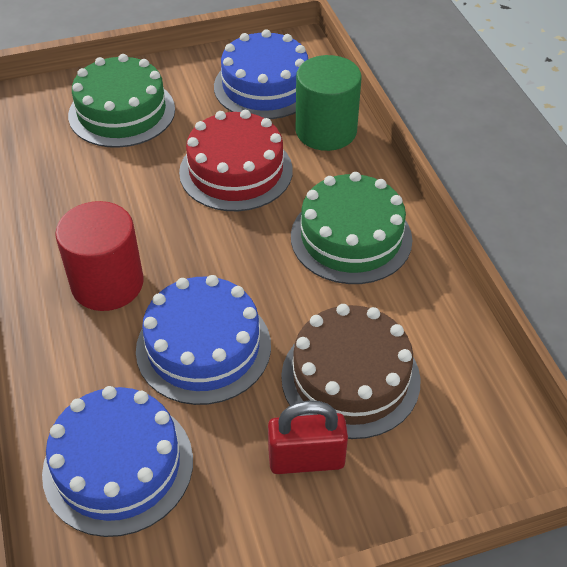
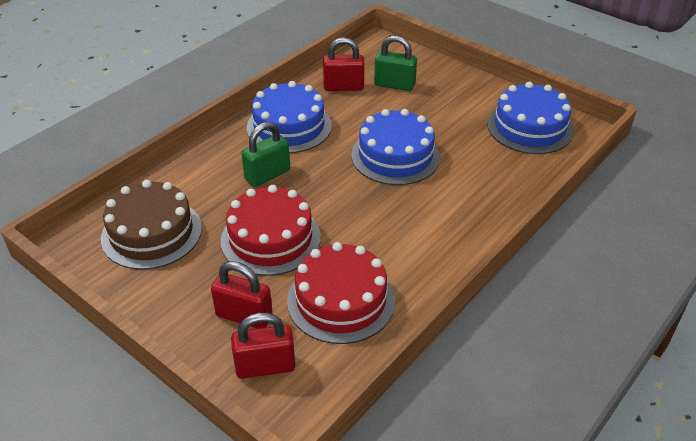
green cake: [68,54,175,148] [291,172,412,284] = 2 -> none = 0
green cylinder: [296,55,361,151] = 1 -> none = 0
green padlock: none = 0 -> [241,122,290,187] [374,35,417,91] = 2
red cake: [179,110,293,211] = 1 -> [221,185,321,276] [287,242,395,344] = 2
red cylinder: [55,201,144,311] = 1 -> none = 0
red padlock: [268,401,348,474] = 1 -> [211,261,273,329] [231,313,295,379] [323,37,364,91] = 3

